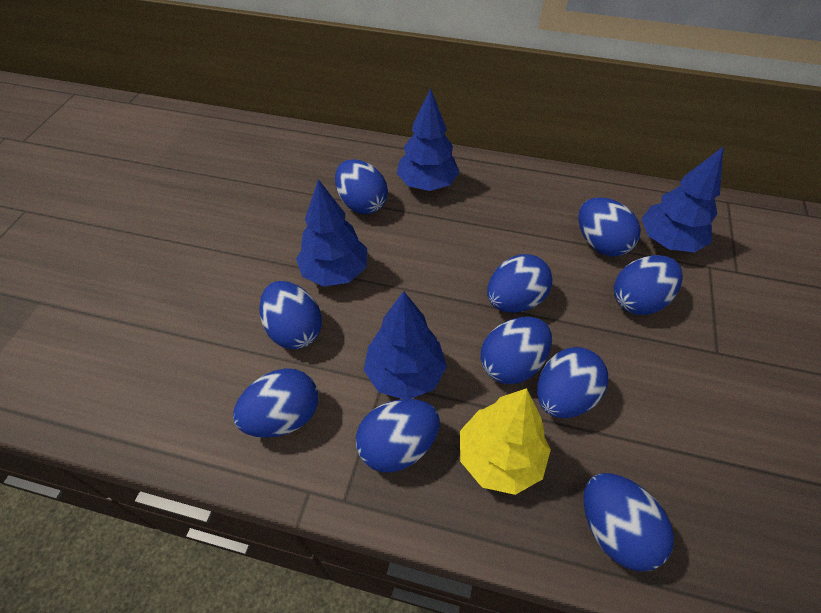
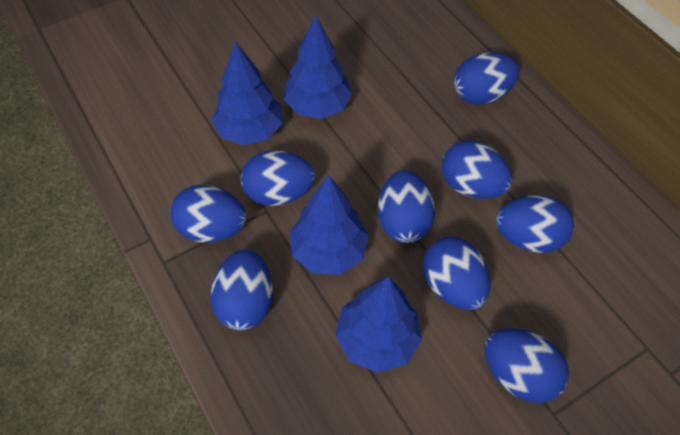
blue egg: [233,368,318,438] [259,281,322,349] [335,159,388,214] [356,399,440,472] [481,317,552,384] [487,254,553,313] [537,347,608,418] [578,197,640,256] [583,473,674,571] [614,255,683,315] = 10 -> [170,185,247,243] [210,249,273,330] [241,150,315,206] [378,170,435,243] [423,237,490,310] [441,141,512,199] [454,52,519,105] [485,328,569,403] [496,195,574,253] = 9
yellow tree: [460,388,551,495] = 1 -> none = 0

